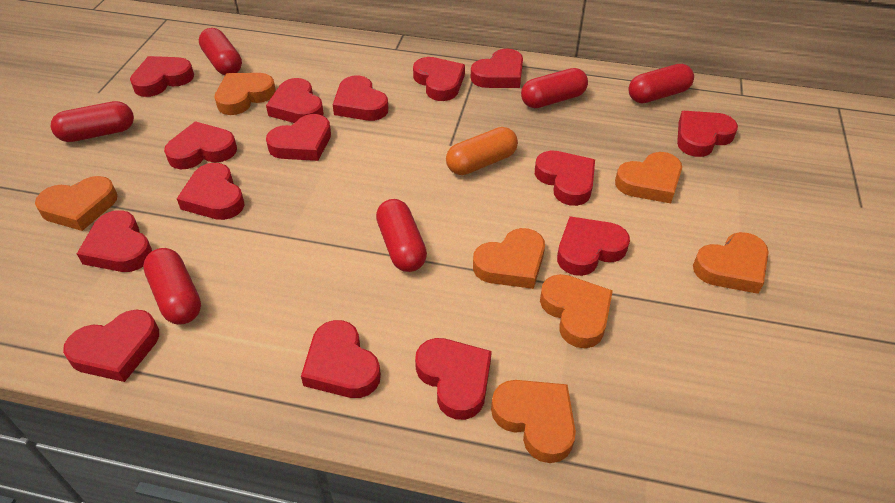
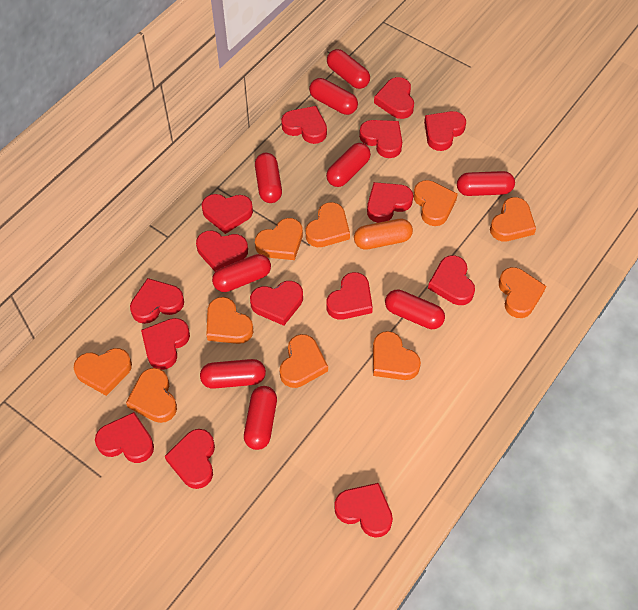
orange heart: [35,176,118,231] [215,73,276,115] [473,228,545,289] [491,380,576,463] [540,274,613,348] [615,152,682,203] [693,232,769,294] = 7 -> [74,348,132,396] [126,368,177,423] [206,297,253,344] [255,218,303,260] [280,334,328,388] [306,202,350,247] [373,331,421,380] [413,180,458,226] [490,197,536,241] [499,267,546,318] = 10
red capsule: [51,101,134,142] [143,248,201,324] [199,28,242,75] [376,199,427,272] [521,68,588,108] [628,64,694,103] = 6 -> [200,359,266,389] [212,254,271,292] [244,386,277,450] [255,153,282,203] [309,78,358,115] [326,143,371,187] [327,49,370,89] [385,289,445,329] [457,171,515,196] = 9

